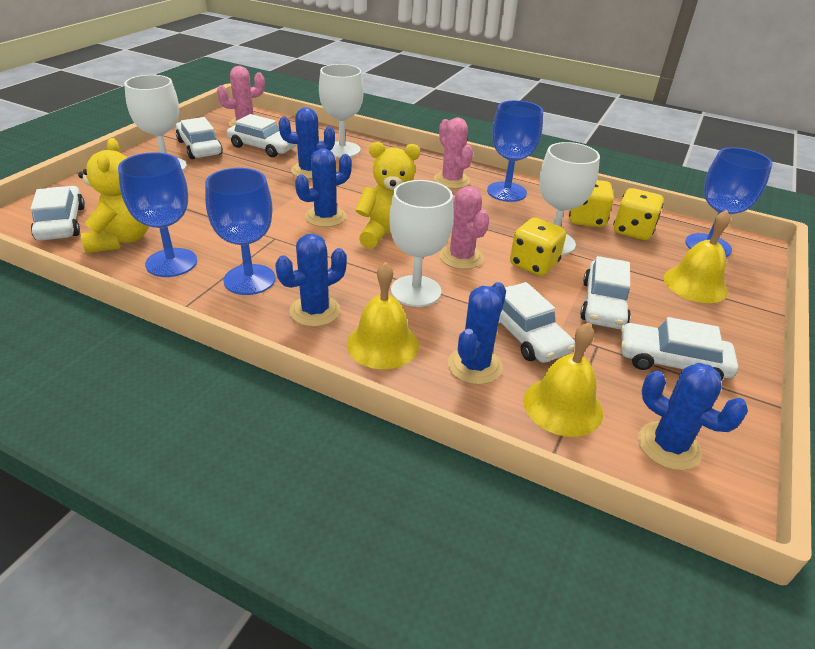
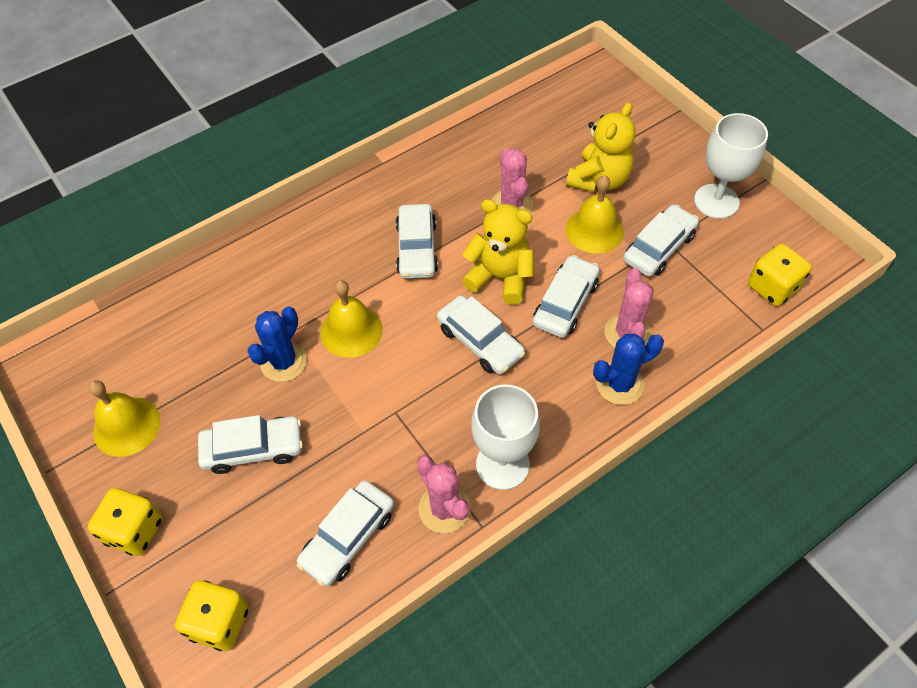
blue cactus: [275,234,347,327] [279,107,335,179] [295,148,352,227] [448,282,506,385] [638,363,748,470] = 5 -> [247,306,307,382] [593,334,664,405] = 2
blue goblet: [118,152,197,277] [205,168,275,295] [487,100,543,202] [685,147,773,257] = 4 -> none = 0
white goblet: [124,75,187,171] [319,64,364,158] [389,180,454,307] [540,142,600,255] = 4 -> [471,384,540,490] [694,113,768,219] = 2

